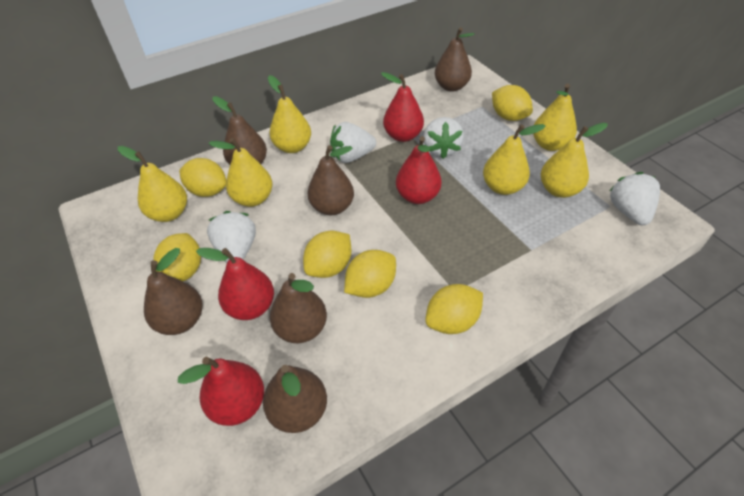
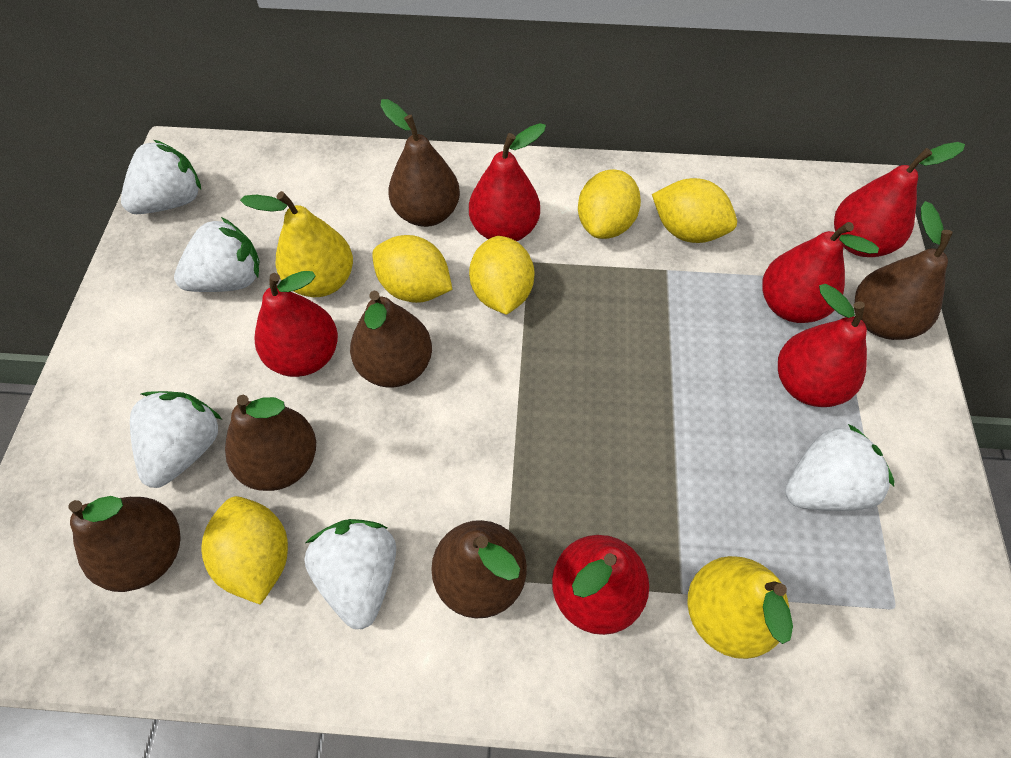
red pear: [178,357,264,426] [196,248,274,320] [381,72,424,142] [396,136,442,204] = 4 -> [255,271,338,377] [469,123,546,241] [552,535,649,635] [762,222,879,323] [778,284,867,407] [834,142,965,257] = 6
white strawberry: [207,211,256,263] [330,122,376,163] [424,117,464,159] [609,172,660,225] = 4 -> [121,140,201,214] [130,391,222,488] [174,217,260,292] [304,519,396,629] [785,424,894,511] = 5
yellow lemon: [153,233,201,281] [179,158,226,197] [303,231,352,278] [344,250,396,298] [425,284,483,334] [492,85,533,121] = 6 -> [202,496,288,605] [372,235,452,303] [469,236,534,315] [578,169,641,239] [652,178,737,243] = 5
yellow pear: [118,146,187,222] [208,138,273,207] [268,75,311,153] [483,124,545,195] [533,84,577,151] [541,123,608,198] = 6 -> [240,191,353,297] [687,556,793,659] = 2

